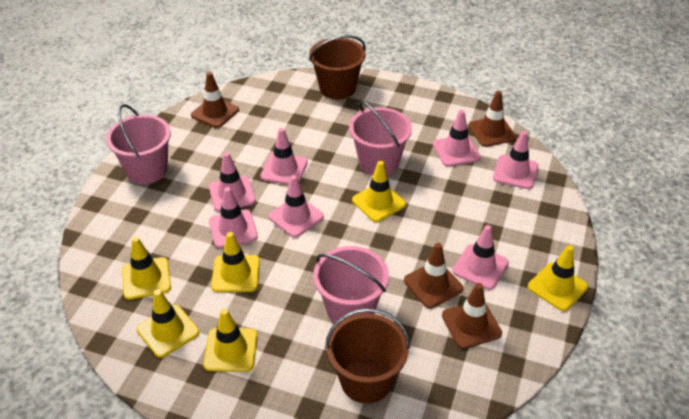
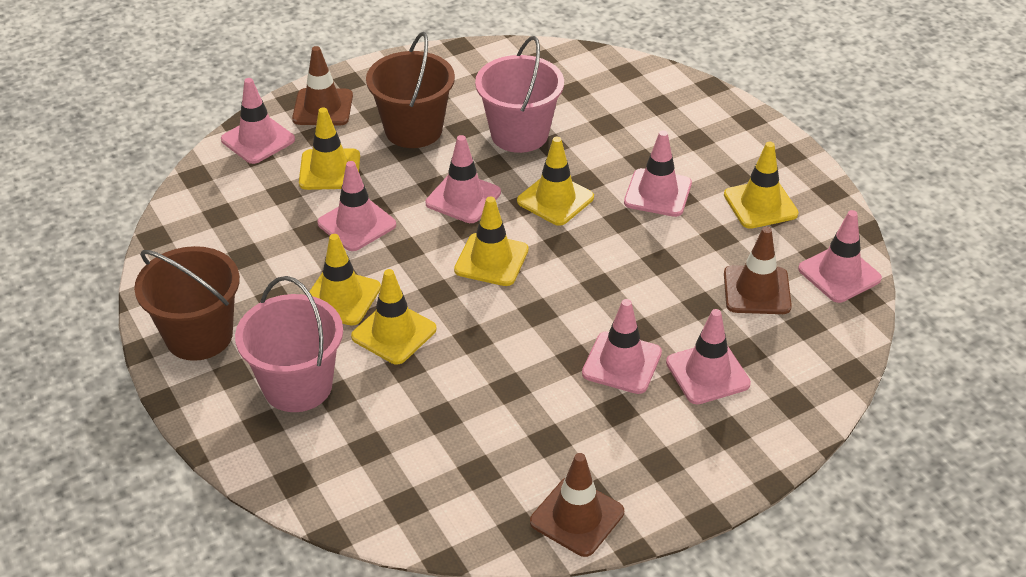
brown traffic cone: [191,72,239,128] [404,243,463,309] [442,283,502,349] [469,91,516,147] = 4 -> [292,46,353,126] [530,453,624,557] [724,227,792,314] = 3
pink bucket: [106,104,171,184] [313,246,389,324] [349,101,412,175] = 3 -> [235,276,343,412] [475,36,564,153] = 2

